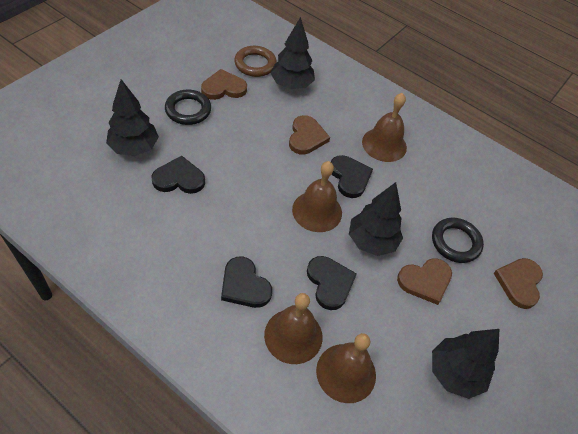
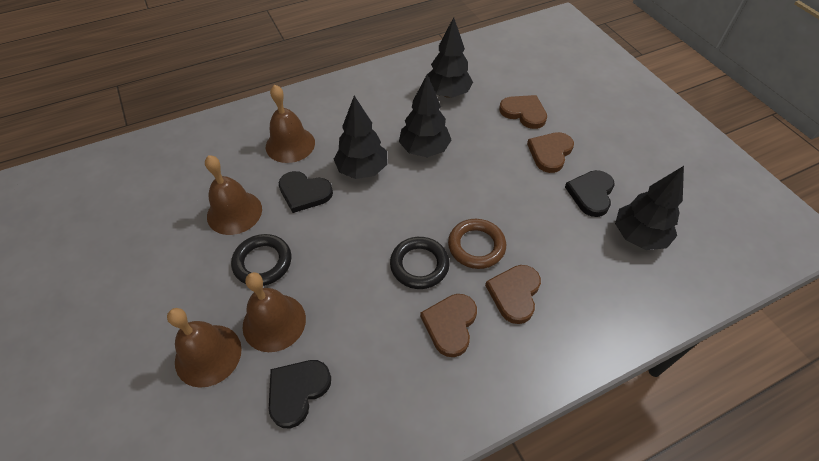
black heart: [151,156,205,194] [221,257,272,308] [307,256,357,310] [331,155,373,198] = 4 -> [269,360,331,428] [279,171,333,213] [565,170,615,217] = 3

